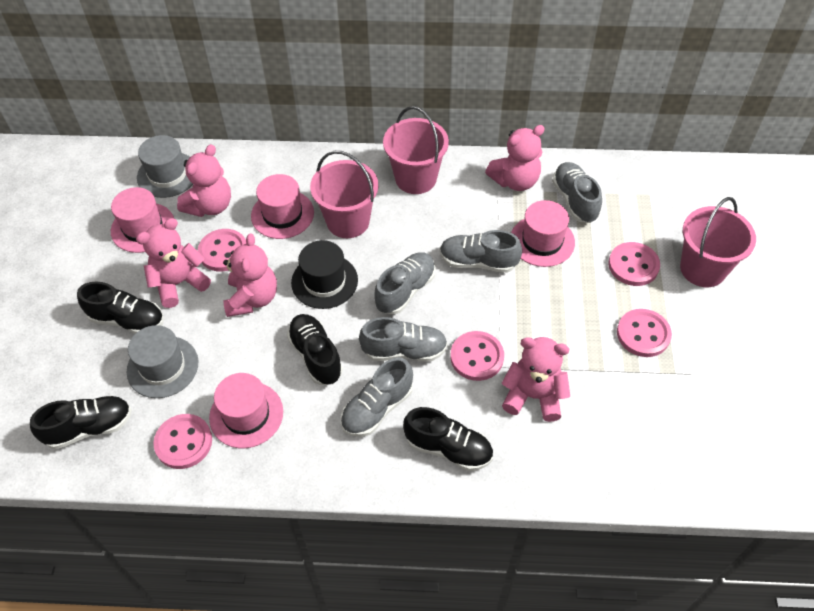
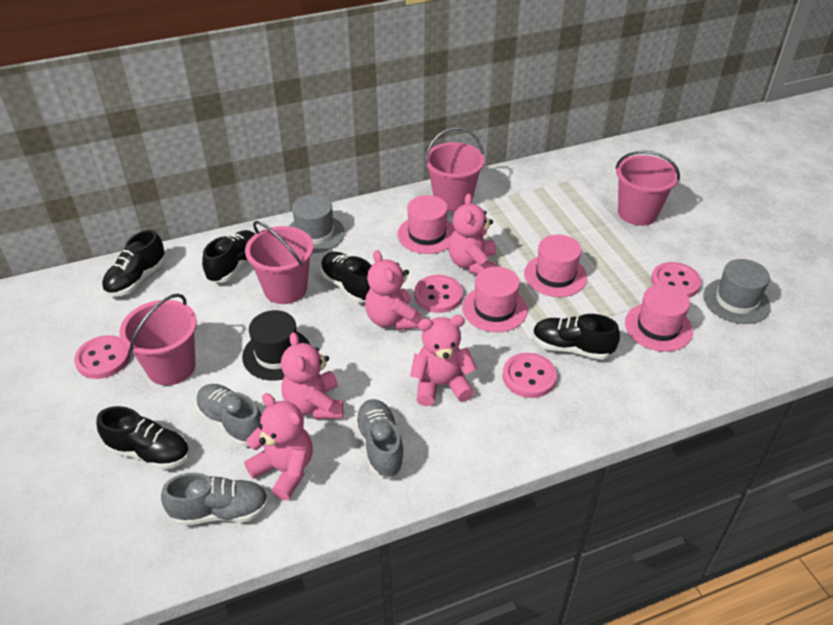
black shoe: [30,395,132,449] [77,281,164,334] [287,314,343,385] [403,407,493,471] = 4 -> [96,406,190,470] [102,230,166,297] [202,230,255,282] [320,252,372,303] [533,314,620,360] = 5
grey shoe: [341,357,413,437] [359,317,448,362] [374,252,436,315] [440,230,522,273] [552,162,602,223] = 5 -> [161,473,269,526] [196,384,262,446] [354,399,405,478] = 3
pink bucket: [310,151,378,238] [383,106,449,194] [680,197,756,287] = 3 -> [120,294,197,386] [245,221,314,304] [425,127,485,211] [615,151,680,226] = 4
pink button: [153,414,212,469] [198,229,246,272] [450,331,504,381] [608,242,660,286] [617,309,672,357] = 5 -> [74,335,130,379] [414,275,463,313] [503,353,557,398] [651,262,701,298] = 4

